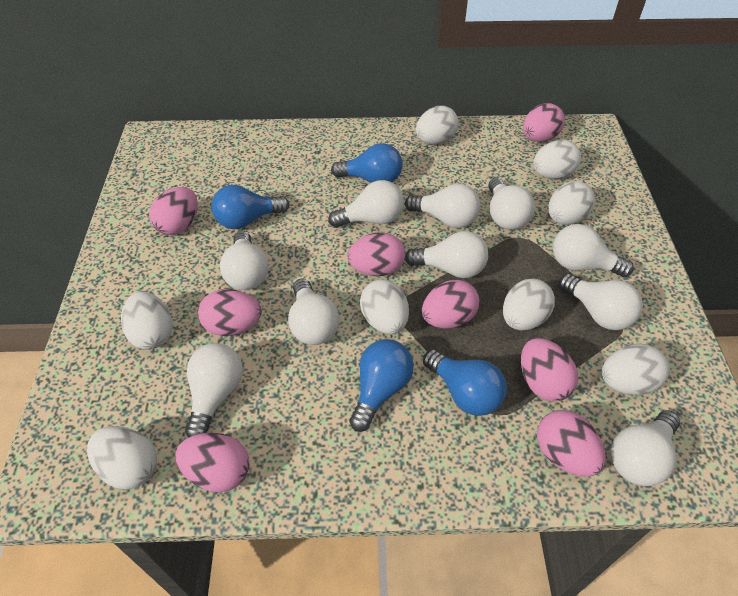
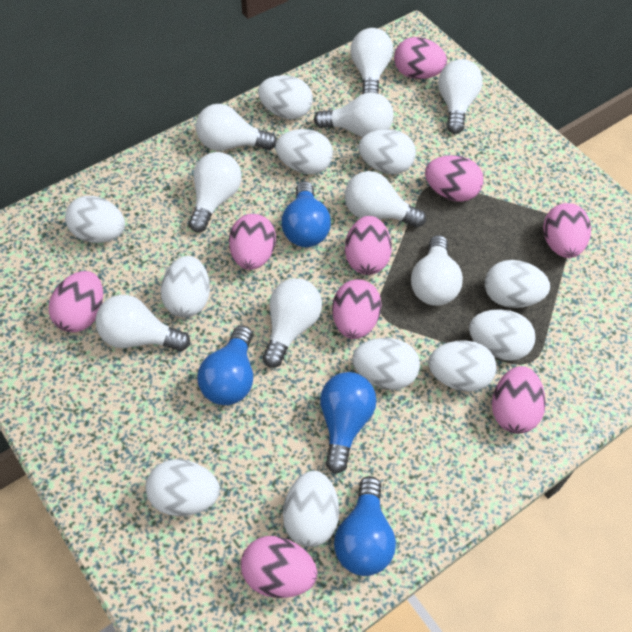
pink egg: [149,187,198,235] [175,432,249,492] [198,289,262,336] [347,232,406,276] [422,280,479,328] [521,338,578,401] [523,103,565,142] [537,410,606,477] = 8 -> [49,271,103,332] [229,214,276,270] [241,536,318,598] [332,279,382,339] [345,216,392,275] [394,37,447,79] [425,155,484,202] [492,366,546,434] [543,203,591,258] = 9
white egg: [87,426,157,489] [121,291,172,350] [360,279,409,334] [416,106,459,144] [503,279,555,330] [533,139,581,179] [548,181,595,225] [602,344,669,395] = 8 -> [65,196,125,243] [145,459,220,516] [160,256,210,317] [258,75,313,119] [275,129,333,174] [283,471,339,547] [352,338,420,389] [358,129,416,174] [428,340,497,392] [469,309,536,361] [485,260,550,308] = 11
white light bulb: [185,343,243,437] [220,231,268,290] [288,278,339,345] [328,180,404,228] [405,184,481,228] [405,231,488,278] [488,177,535,230] [553,224,634,277] [559,274,643,330] [611,410,680,486] = 10 -> [95,295,190,351] [189,152,242,232] [196,104,277,151] [263,278,322,368] [314,92,393,137] [345,171,426,228] [350,28,393,94] [411,235,463,306] [438,59,483,134] = 9

